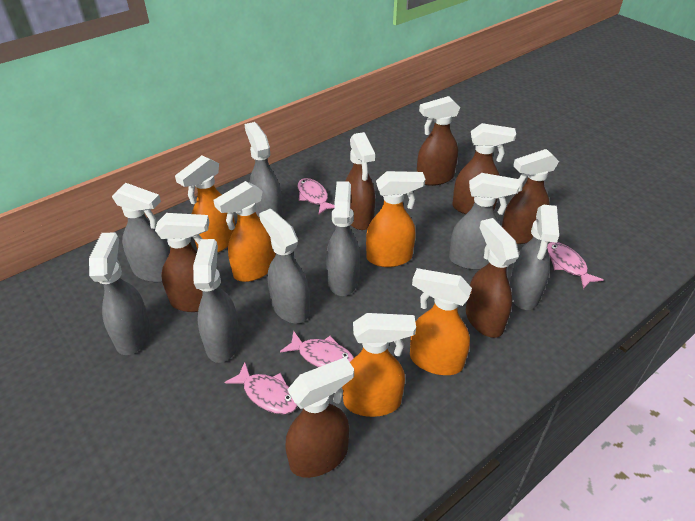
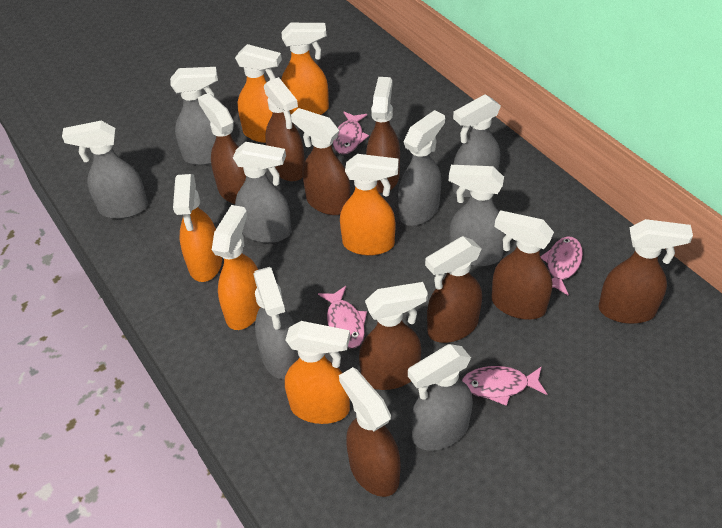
brown spray bottle: [155,213,209,312] [285,357,354,478] [345,132,375,230] [417,96,460,186] [452,123,516,214] [466,218,519,338] [502,149,559,244] = 7 -> [198,93,246,204] [264,77,305,181] [291,108,350,215] [339,367,401,497] [359,282,428,390] [366,77,400,193] [425,236,482,343] [491,210,554,319] [598,219,693,324] = 9
orange spray bottle: [175,156,235,253] [213,181,276,282] [342,313,416,417] [366,171,425,267] [410,268,472,375] = 5 -> [173,174,222,282] [212,205,260,330] [235,44,282,143] [281,23,329,115] [285,321,350,424] [340,154,399,256] = 6

